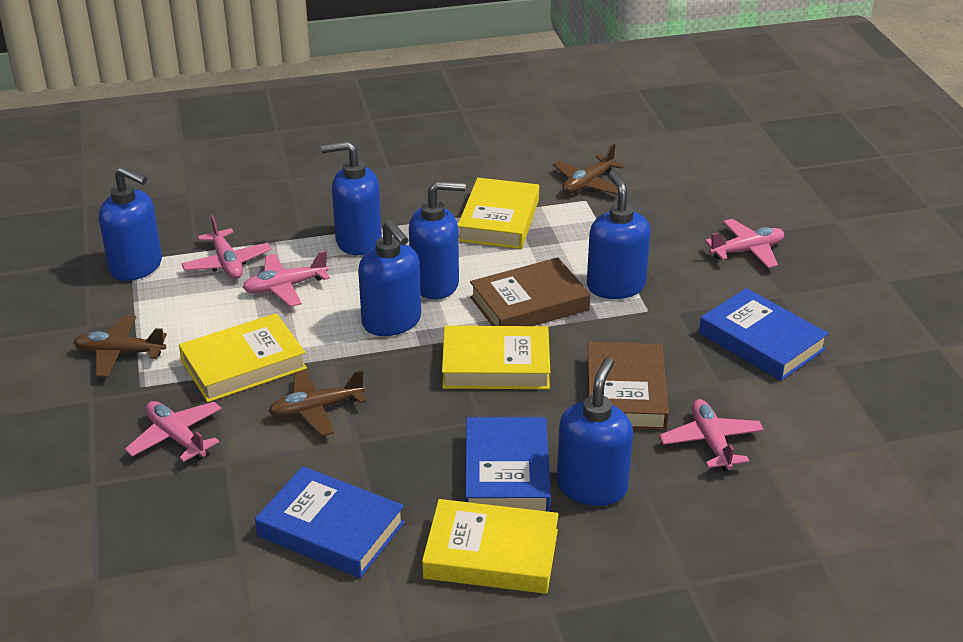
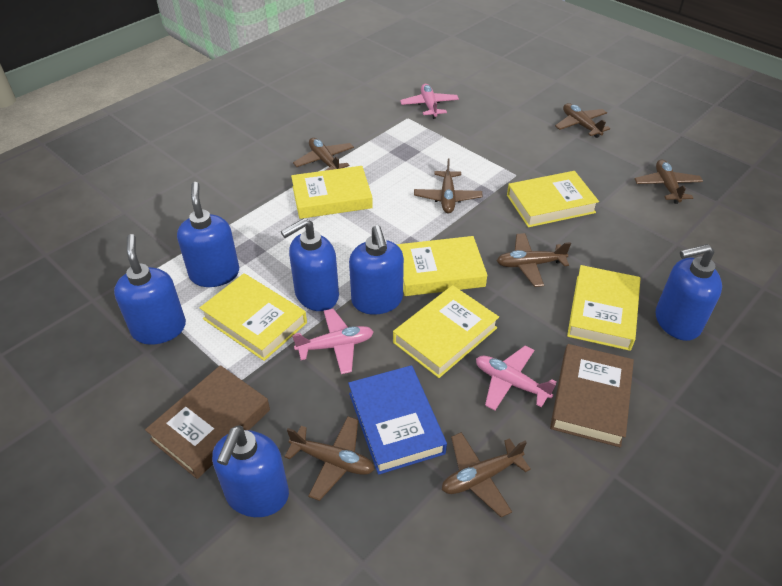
blue book: [255,466,405,578] [465,417,551,512] [699,288,829,381] = 3 -> [348,365,447,475] = 1
brown plane: [74,315,167,377] [269,370,366,436] [553,144,625,194] = 3 -> [284,416,375,501] [293,138,354,171] [414,159,483,214] [442,432,531,517] [497,233,571,287] [555,103,610,138] [634,160,703,204] = 7
pink plane: [125,401,222,462] [181,215,271,279] [243,251,330,307] [659,399,764,472] [705,219,784,268] = 5 -> [292,309,374,374] [400,84,459,119] [476,346,557,410] = 3
yellow book: [179,313,307,402] [422,499,559,594] [442,326,550,389] [458,178,539,249] = 4 -> [200,273,307,361] [291,166,373,219] [393,285,499,378] [396,236,487,296] [507,171,599,227] [567,265,641,351] = 6

